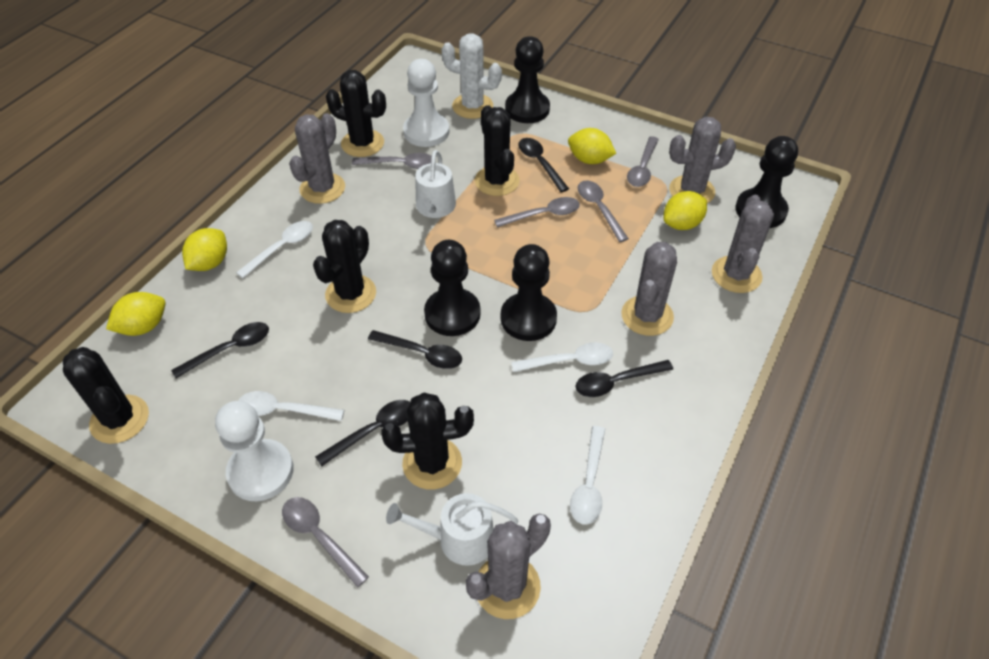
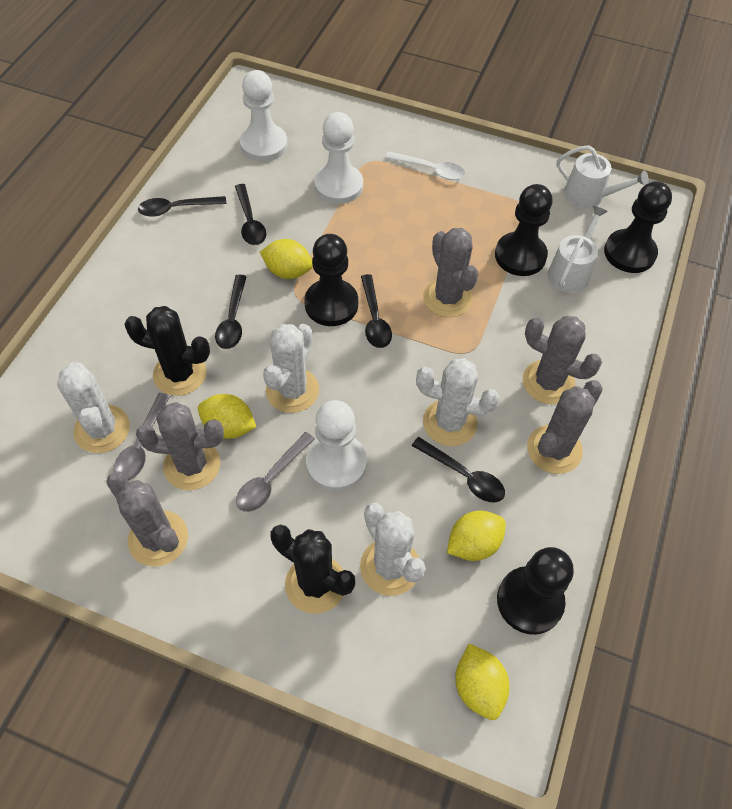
black cactus: [63,347,149,444] [313,220,376,313] [326,70,386,157] [381,393,474,490] [475,105,520,196] = 5 -> [124,306,210,396] [271,525,355,614] = 2
grey spoon: [282,497,369,588] [352,153,432,169] [494,197,580,227] [578,180,629,242] [627,136,659,187] = 5 -> [114,393,170,480] [236,432,315,512] = 2
white cactus: [441,34,502,119] = 1 -> [57,362,130,453] [263,324,319,413] [360,503,426,596] [416,358,500,446] = 4
white pawn: [215,401,293,501] [403,59,449,147] = 2 -> [240,70,288,162] [306,400,367,491] [315,112,363,204] = 3
white spoon: [236,221,313,278] [238,391,344,421] [511,342,613,372] [570,426,605,525] = 4 -> [385,151,465,180] = 1

